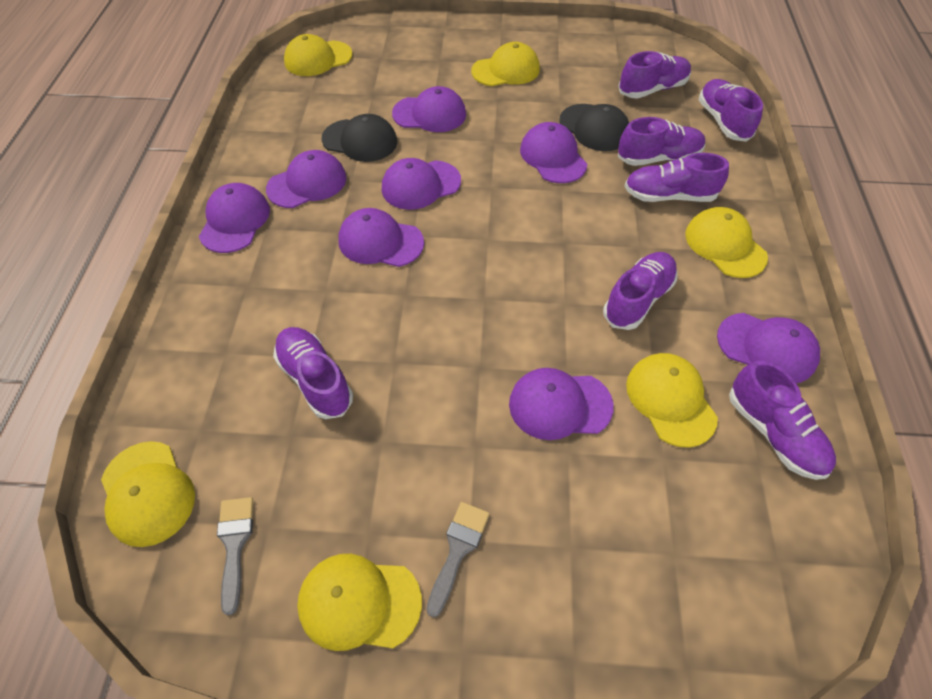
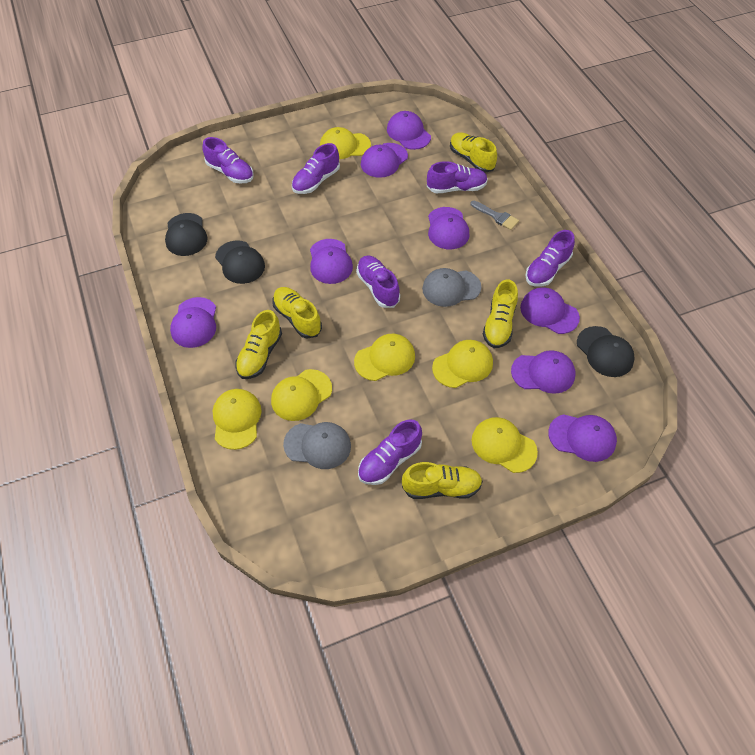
black cap: [322,114,397,162] [559,104,629,151] = 2 -> [165,213,208,256] [215,240,265,284] [577,326,635,377] = 3
grey brush: [217,497,253,616] [426,502,489,617] = 2 -> [470,201,519,230] = 1
grey cap: none = 0 -> [283,422,351,469] [422,268,481,307] = 2
purple shoe: [273,327,353,419] [603,252,678,330] [618,117,705,166] [619,51,691,99] [624,153,729,202] [698,79,763,142] [729,361,836,480] = 7 -> [202,137,254,184] [292,143,340,194] [356,255,400,308] [358,419,422,485] [427,161,488,194] [525,230,575,287] = 6
yellow shoe: none = 0 -> [235,310,282,379] [273,287,322,338] [402,462,483,499] [450,132,497,172] [483,280,518,348] = 5

